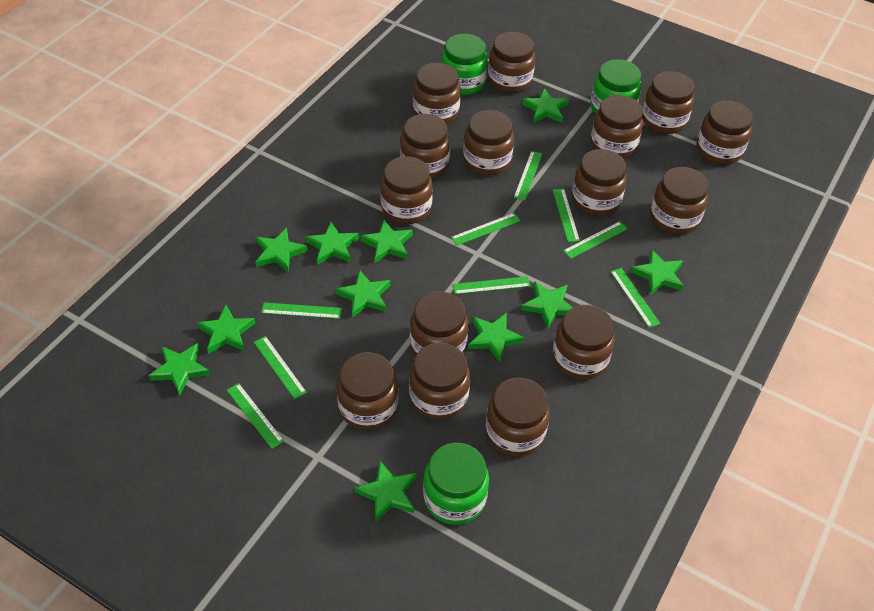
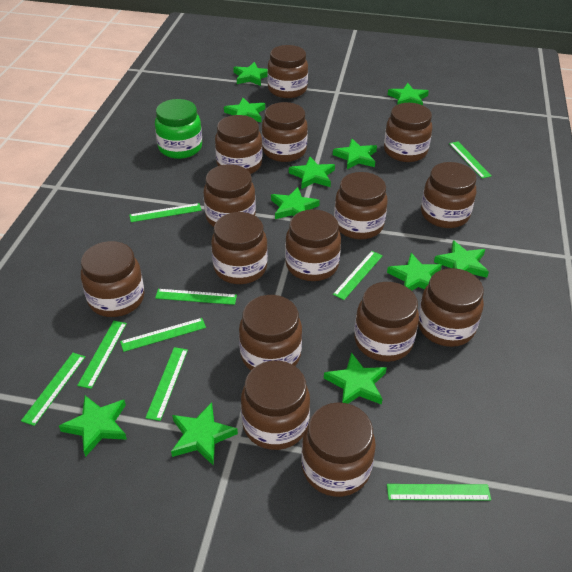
green jar: [423,443,489,525] [441,34,488,95] [591,59,641,114] = 3 -> [155,99,202,159] = 1

